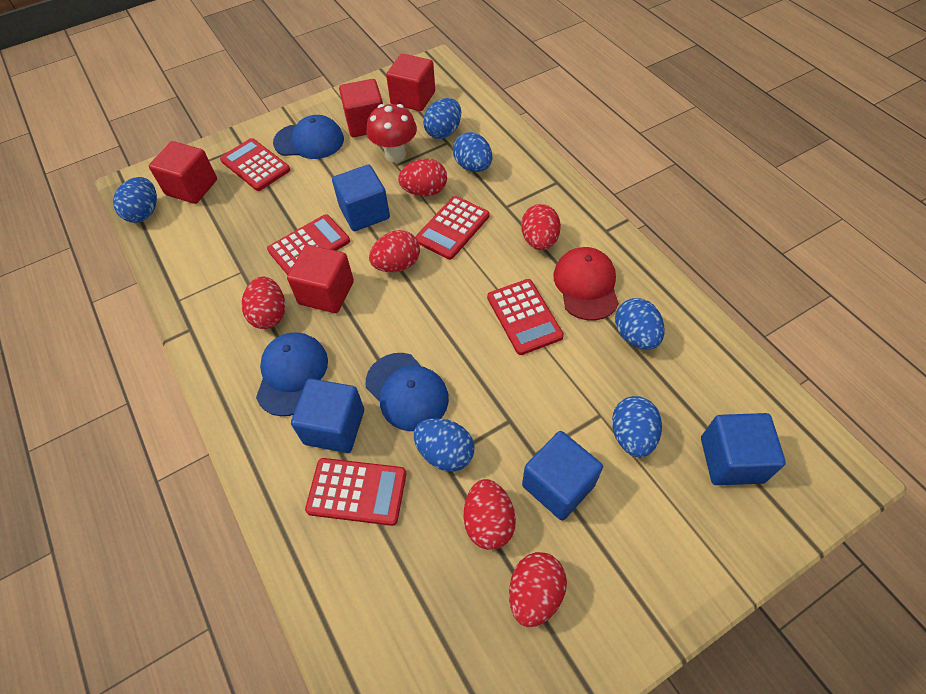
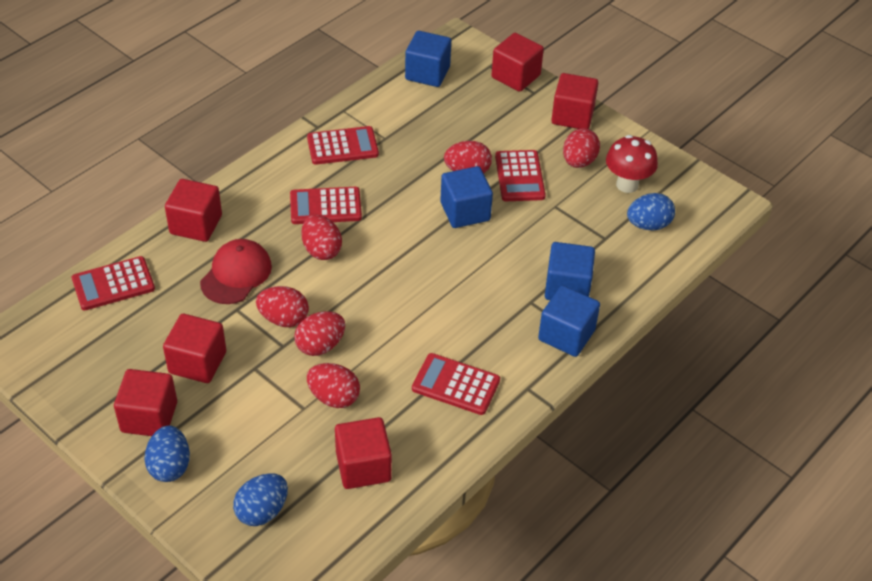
blue cap: [256,332,328,416] [273,115,344,159] [366,353,449,431] = 3 -> none = 0
blue egg: [113,177,157,223] [414,418,474,472] [423,98,461,139] [453,132,492,172] [612,396,662,458] [615,298,664,350] = 6 -> [144,426,190,482] [233,473,288,526] [627,193,675,230] = 3
red cube: [149,141,217,204] [287,245,354,313] [339,79,383,137] [386,54,435,111] = 4 -> [114,369,177,436] [163,314,226,383] [165,179,222,242] [335,417,392,489] [491,33,544,92] [551,73,598,129] = 6

